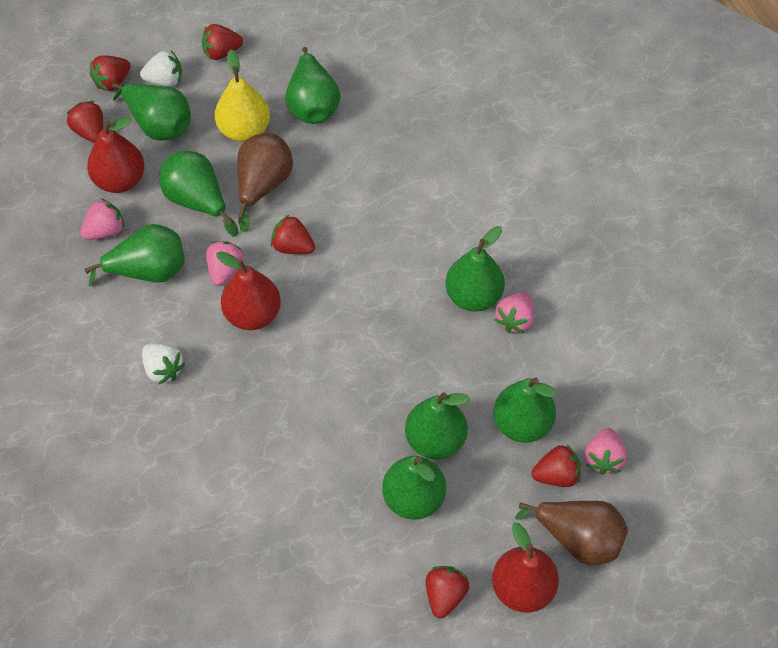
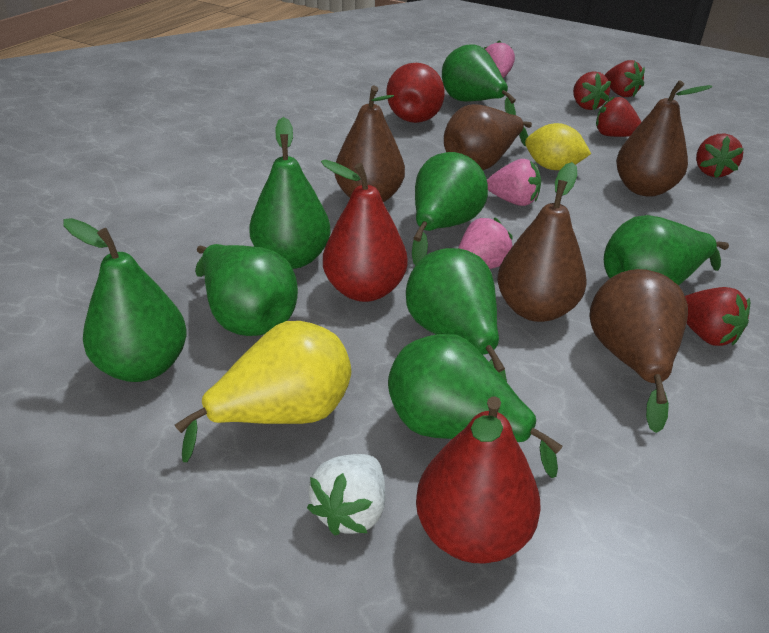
brown pear: [237,133,293,233] [515,501,628,566] = 2 -> [334,86,405,202] [444,104,532,170] [497,162,586,322] [589,269,688,433] [616,80,712,197] = 5
pink strawberry: [80,199,125,240] [206,241,244,286] [495,292,534,333] [585,428,627,475] = 4 -> [458,218,513,269] [484,40,515,78] [487,159,541,206] = 3
red strawberry: [66,101,103,143] [90,55,131,91] [202,24,243,60] [271,214,315,254] [426,566,469,618] [531,445,581,487] = 6 -> [573,71,611,110] [596,96,641,137] [605,60,645,97] [685,287,750,346] [696,134,744,178] = 5
white strawberry: [140,50,182,87] [142,344,185,385] = 2 -> [307,454,385,536] = 1
yellow lemon: none = 0 -> [525,123,591,170] = 1

